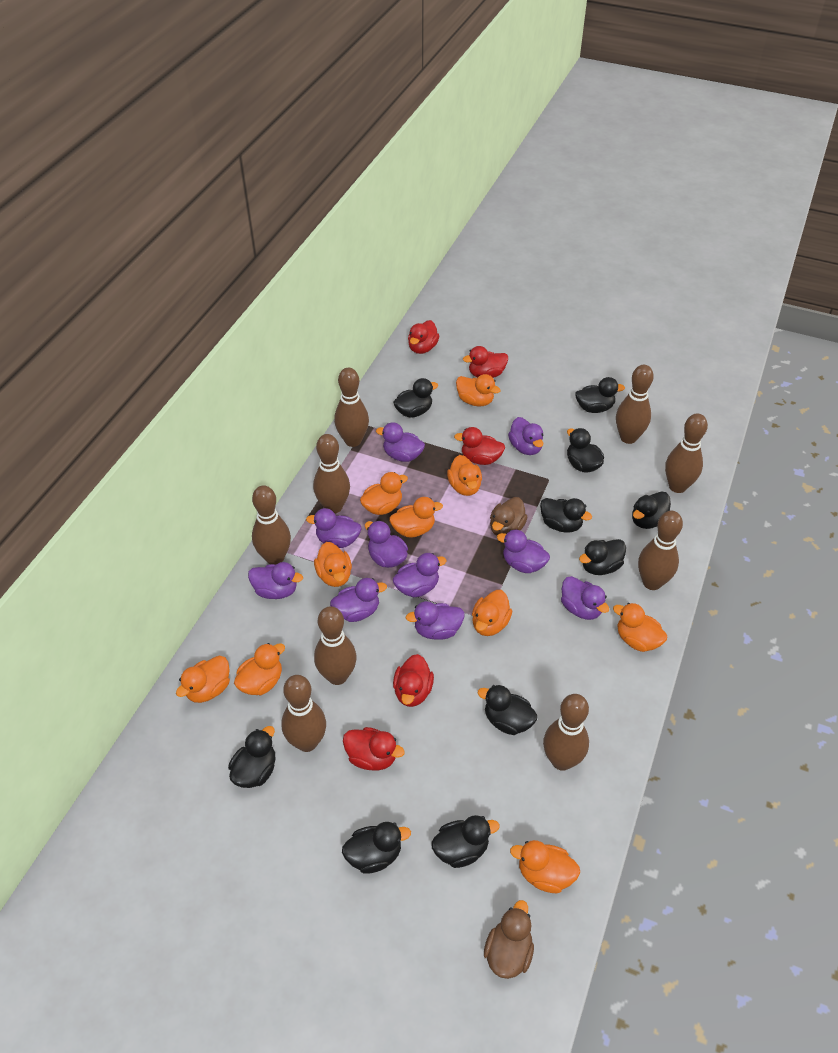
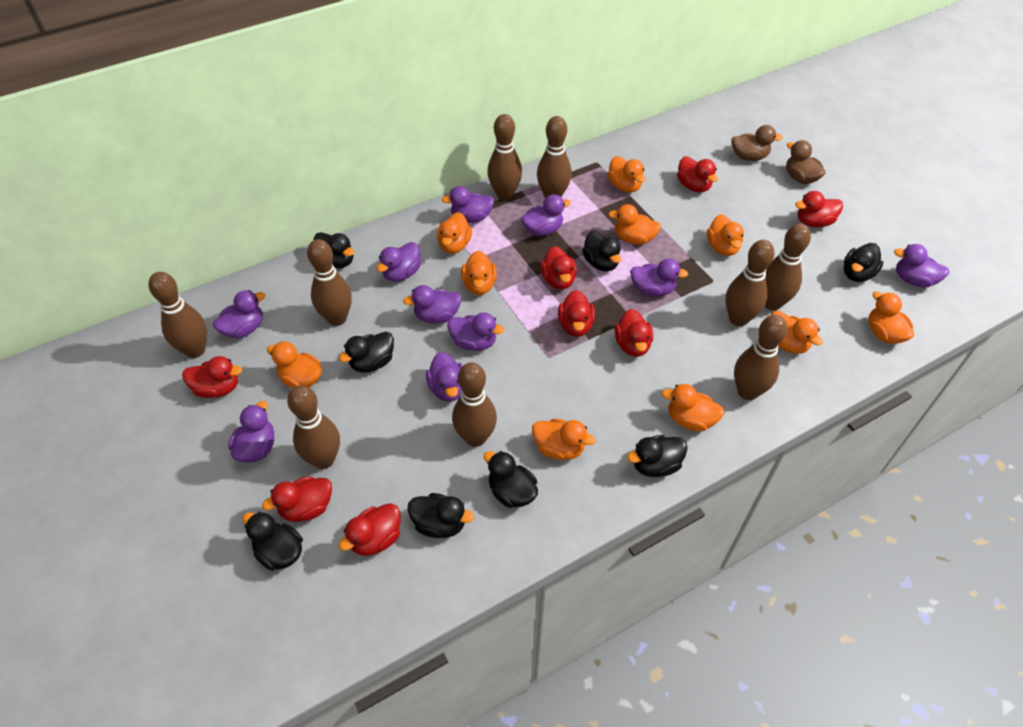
black duck: [228,726,275,788] [342,822,411,874] [393,378,438,418] [431,815,499,868] [478,685,538,735] [540,498,592,533] [567,428,604,473] [575,377,625,413] [579,539,626,575] [632,491,671,529] = 10 -> [243,512,303,571] [313,232,354,268] [339,332,394,373] [407,493,474,538] [483,451,538,508] [582,231,621,272] [627,435,688,477] [844,243,883,282] = 8
red duck: [343,727,405,771] [393,654,434,707] [408,320,439,354] [454,427,505,465] [463,346,508,378] = 5 -> [182,356,242,398] [262,476,332,522] [339,503,401,556] [540,246,577,289] [558,290,595,337] [615,309,653,357] [677,156,718,192] [795,191,843,227] = 8

